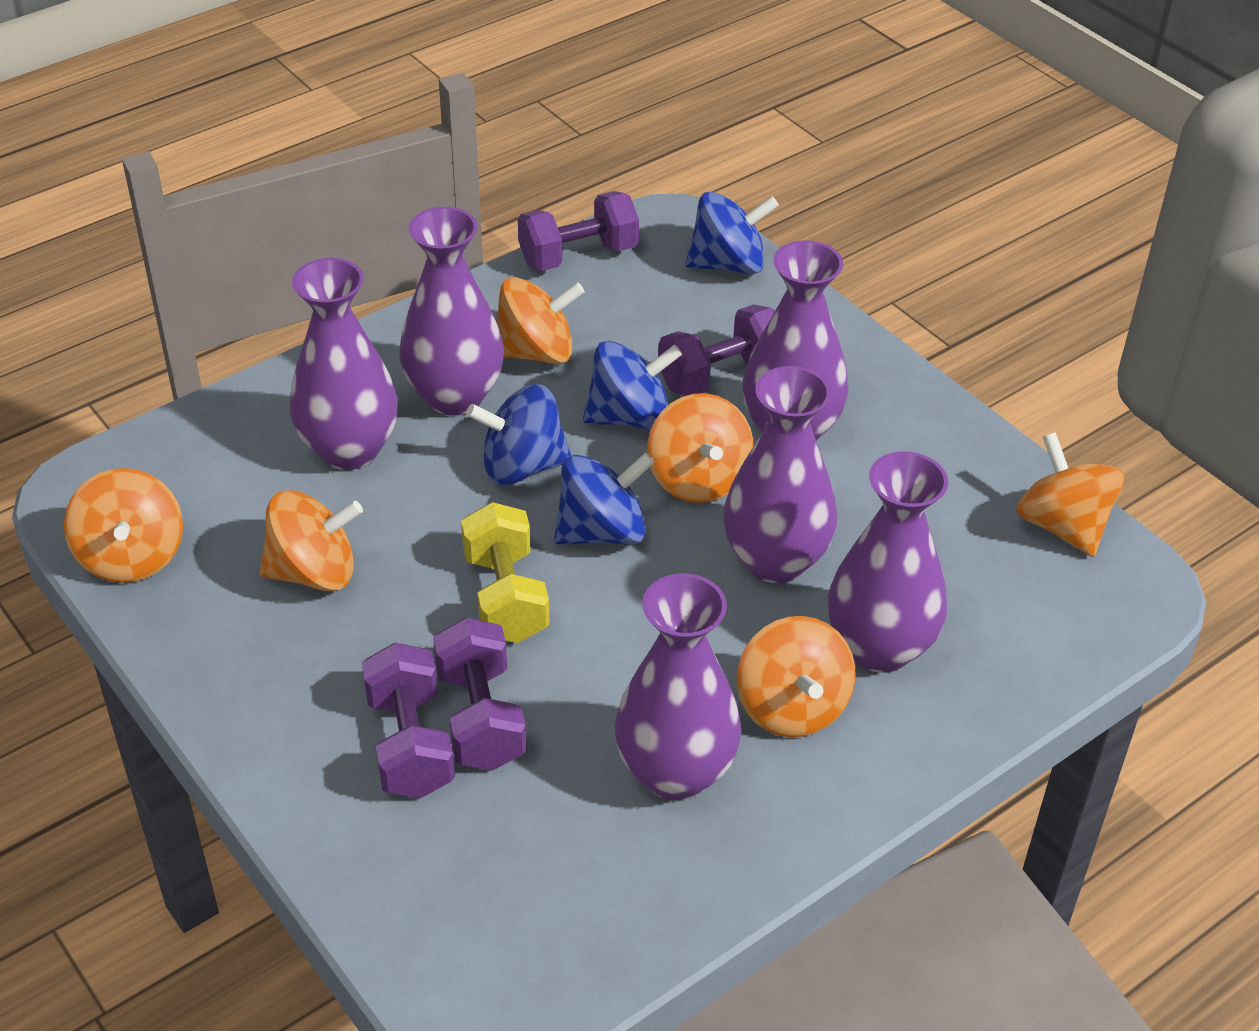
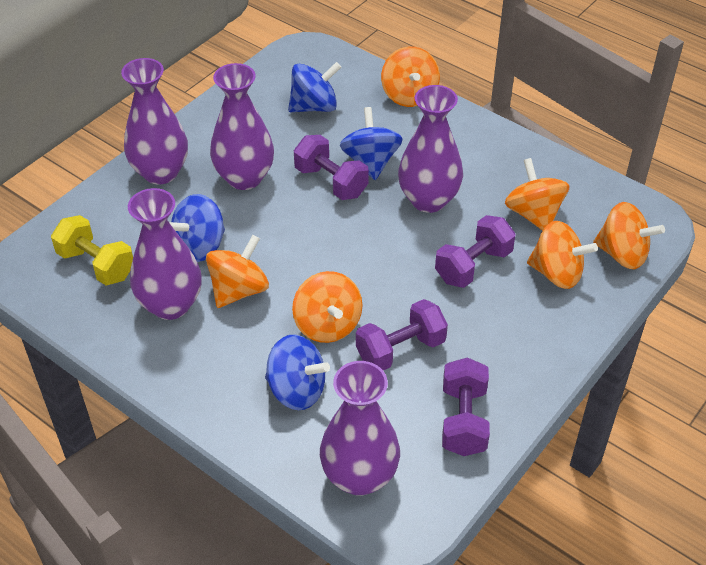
purple vase: [289,258,398,470] [399,207,504,416] [615,573,741,800] [723,366,837,583] [742,240,849,441] [828,451,948,673] = 6 -> [121,58,188,185] [128,188,202,320] [210,63,274,190] [320,361,400,496] [398,85,463,213] = 5

